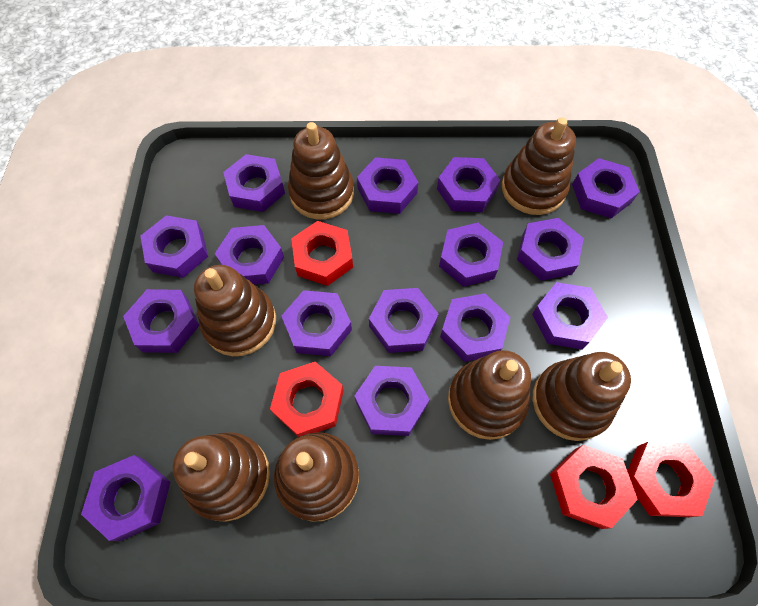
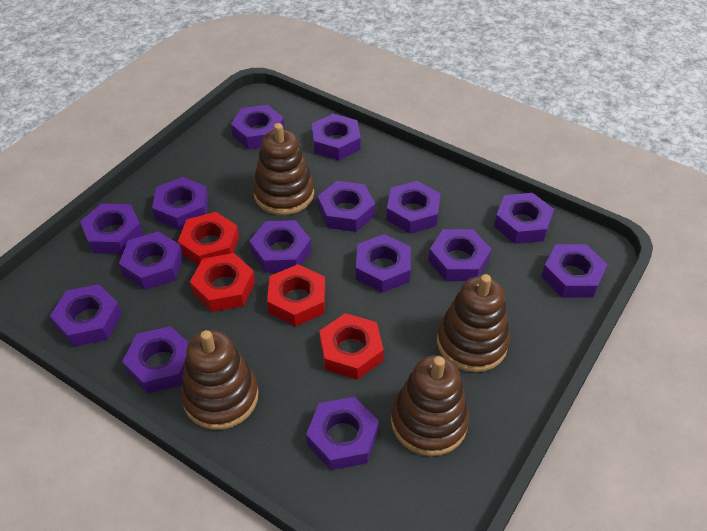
brown stacking toy: [173,432,270,522] [194,265,276,356] [274,432,359,522] [288,122,354,219] [448,350,531,440] [502,117,576,215] [533,352,631,441] = 7 -> [181,330,258,430] [253,123,314,215] [391,355,470,456] [437,274,510,372] = 4

